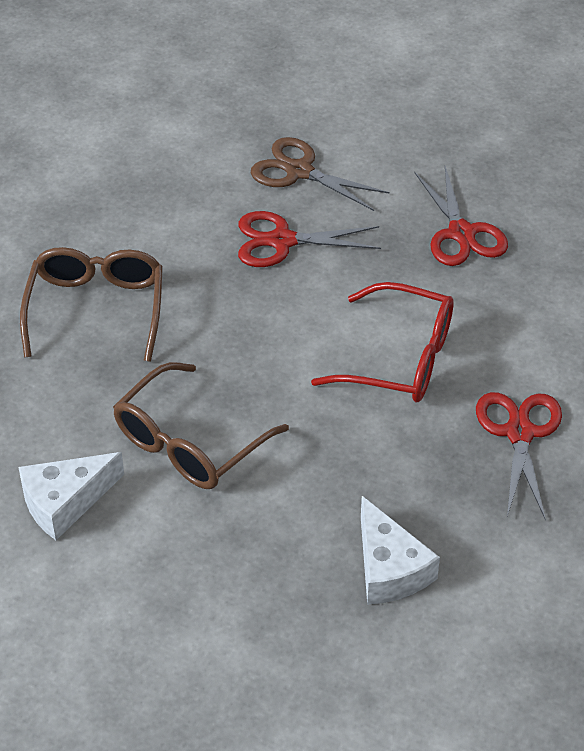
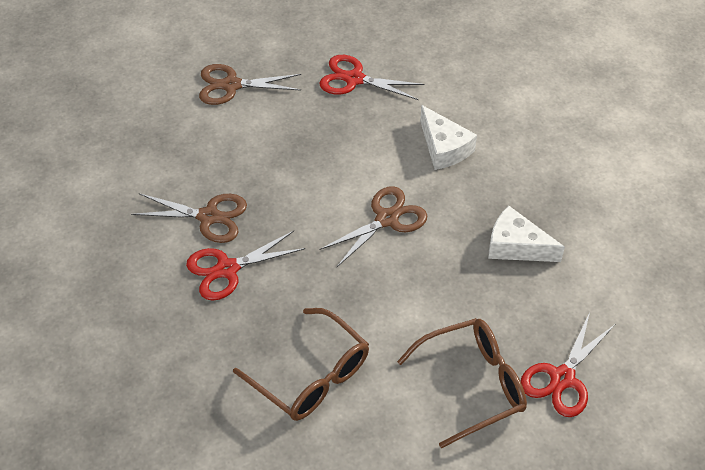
brown scissors: [251,137,390,211] = 1 -> [131,193,247,243] [199,64,301,105] [320,186,427,267] = 3
red glasses: [311,282,454,402] = 1 -> none = 0

